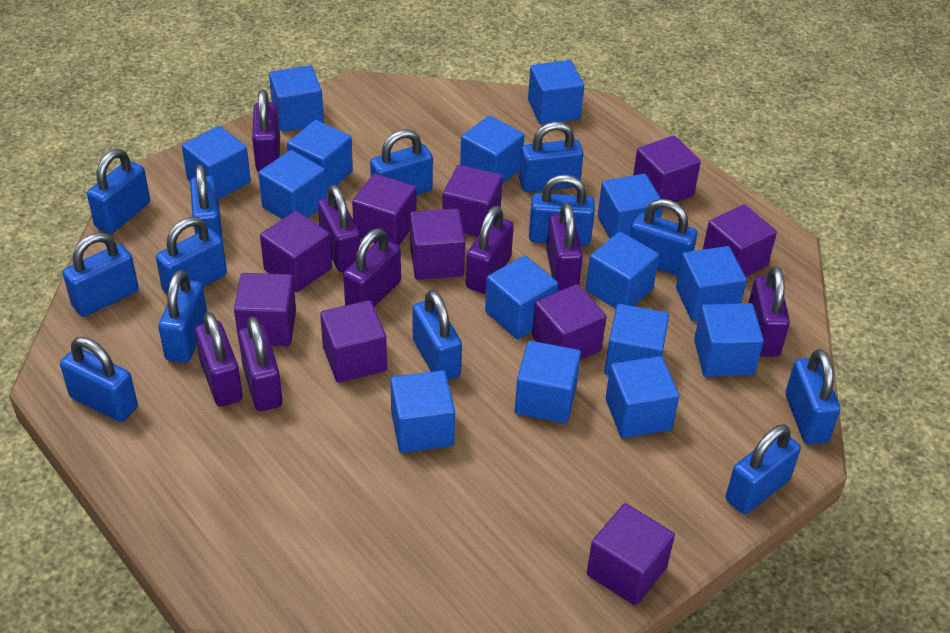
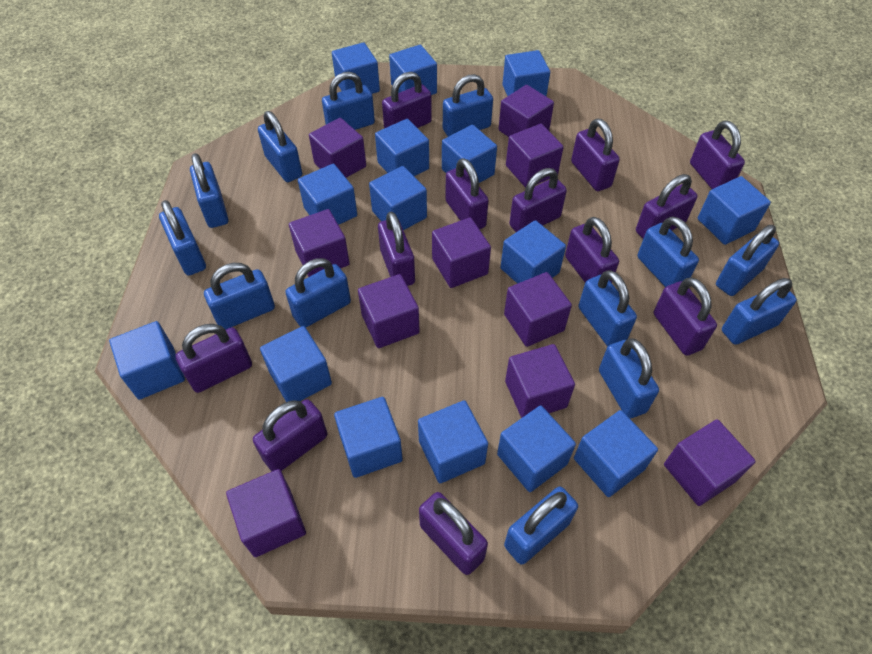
purple padlock: [195,312,243,406] [238,316,283,411] [252,89,280,172] [318,185,360,272] [343,228,401,307] [466,206,514,294] [546,203,583,291] [748,266,790,357] = 8 -> [175,324,252,393] [253,399,327,472] [378,211,415,286] [382,72,432,129] [419,492,488,575] [445,158,489,229] [509,168,567,232] [565,217,619,283] [571,119,620,191] [636,174,698,239] [654,277,717,356] [690,121,745,189] = 12

